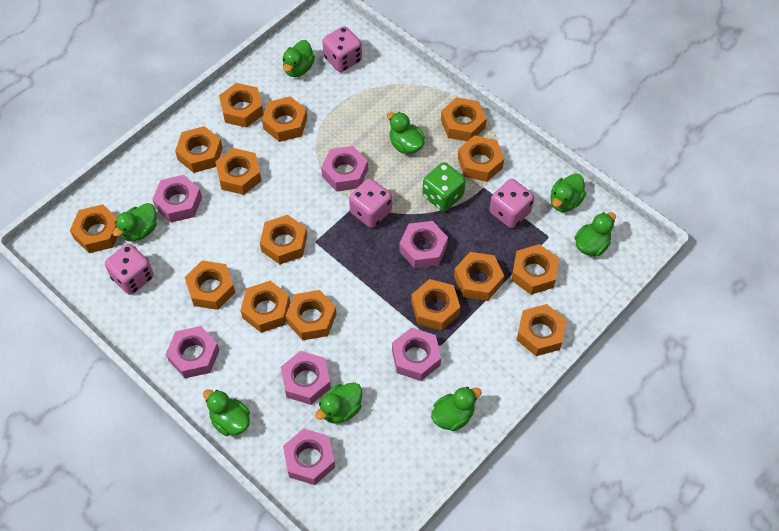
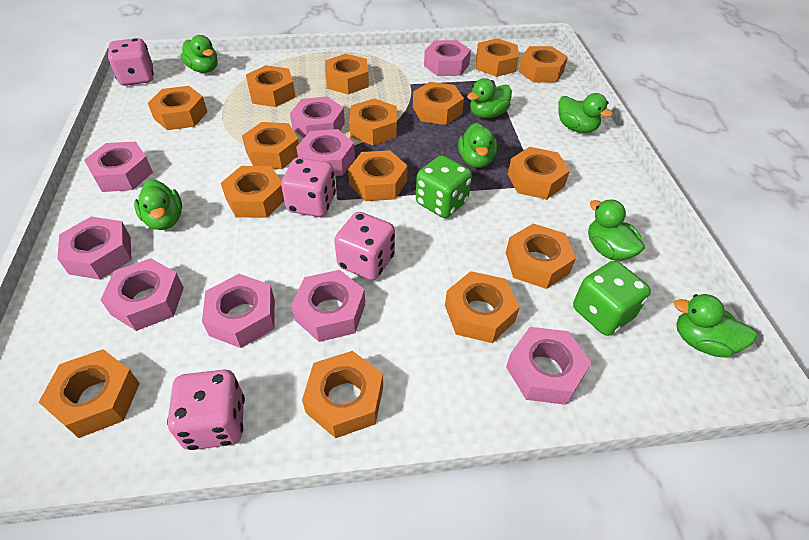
green dice: [422,162,466,212] = 1 -> [416,155,472,218] [573,261,651,336] = 2
green duck: [112,203,157,242] [203,390,250,436] [283,40,315,77] [315,383,362,424] [387,112,425,154] [431,387,482,431] [550,173,586,212] [574,212,616,256] = 8 -> [134,179,182,230] [181,35,218,73] [458,123,497,168] [467,78,512,118] [558,93,613,133] [588,200,645,261] [674,294,757,358] = 7
pink nut: [152,175,202,223] [166,326,219,378] [281,351,331,405] [283,428,335,485] [321,146,368,192] [392,327,441,381] [399,221,448,268] = 7 -> [57,216,132,280] [84,142,153,192] [101,258,184,331] [202,274,275,348] [290,96,345,138] [291,270,365,342] [296,129,355,176] [424,40,471,76] [506,327,592,405] = 9

